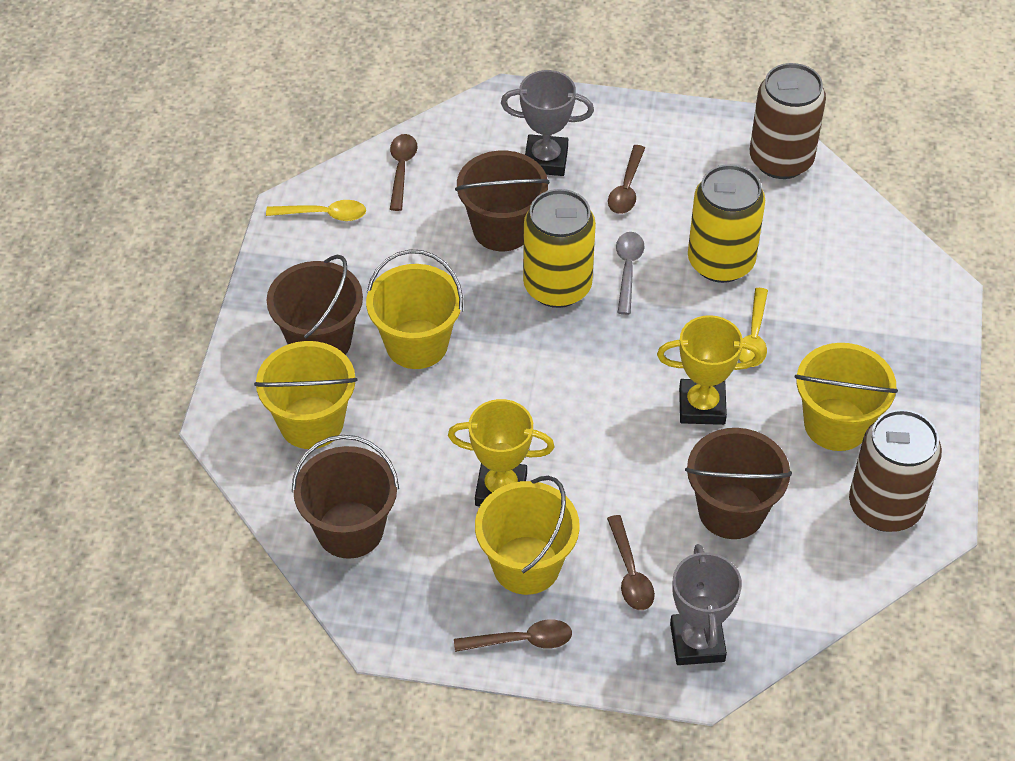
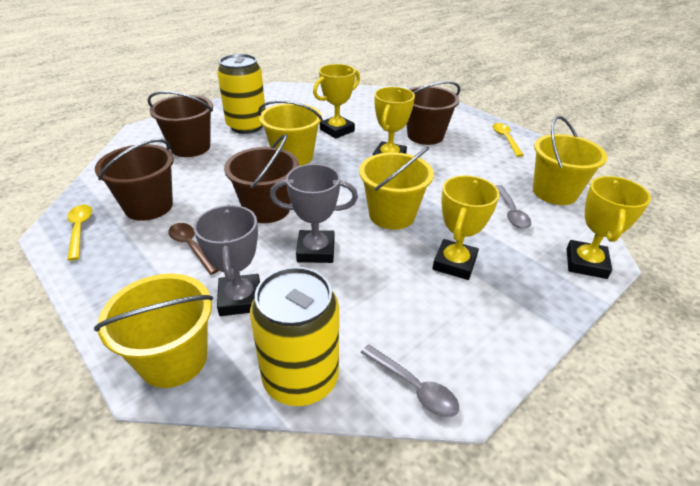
brown can: [750,63,826,179] [849,409,942,532] = 2 -> none = 0
brown spoon: [390,134,417,211] [454,619,572,652] [607,515,655,610] [608,145,645,214] = 4 -> [168,223,219,275] = 1
grey spoon: [616,232,644,315] = 1 -> [361,344,459,418] [495,185,531,229] = 2
yellow trophy: [448,399,554,506] [657,315,761,425] = 2 -> [313,64,360,139] [373,87,415,155] [432,175,499,280] [567,176,651,279] = 4

